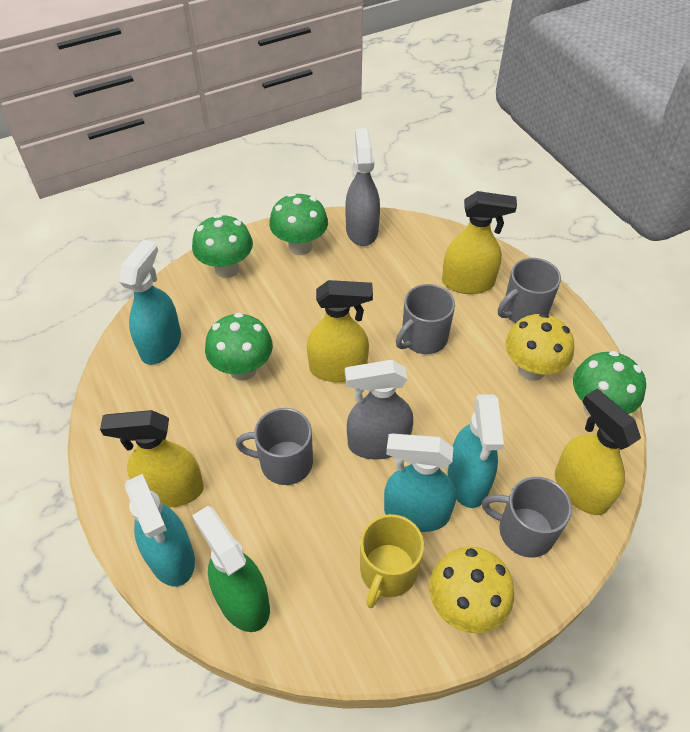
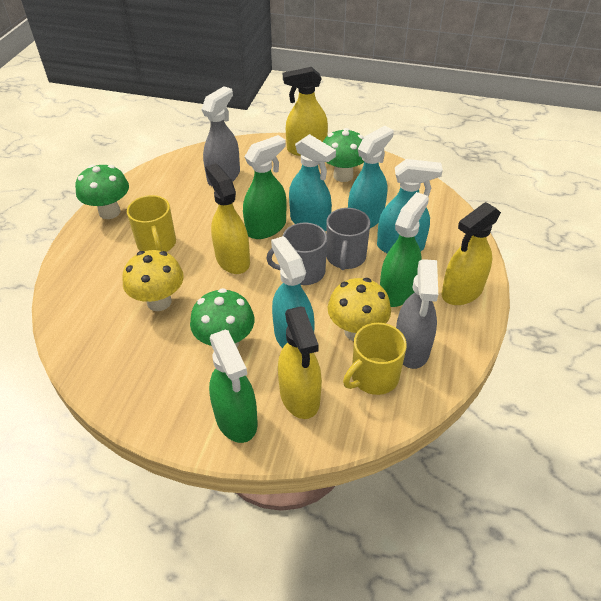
green mushroom: [192,214,253,278] [205,313,273,381] [269,193,328,255] [573,351,646,416] = 4 -> [75,164,129,219] [190,288,254,347] [323,128,364,182] = 3
green spray bottle: [192,506,270,632] = 1 -> [209,330,258,443] [243,135,287,239] [380,192,429,307] = 3
grey mug: [236,408,313,485] [396,284,455,354] [482,477,572,557] [498,258,561,323] = 4 -> [266,223,327,285] [326,208,370,270] = 2
yellow mug: [360,514,424,608] = 1 -> [127,195,176,252] [343,323,407,395] = 2

